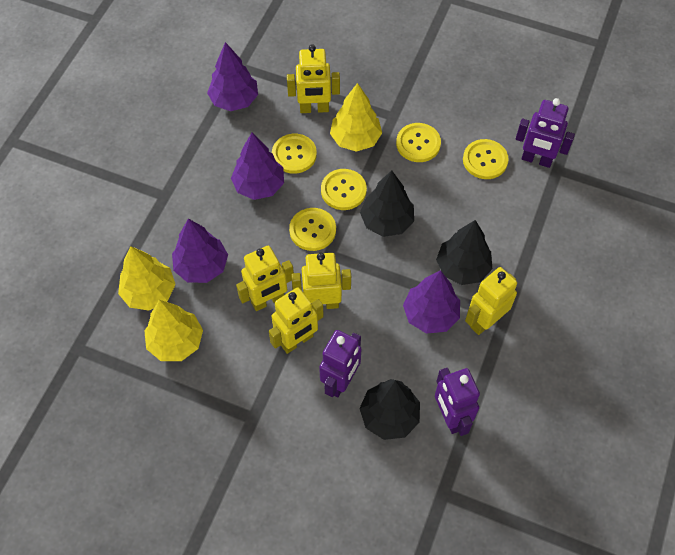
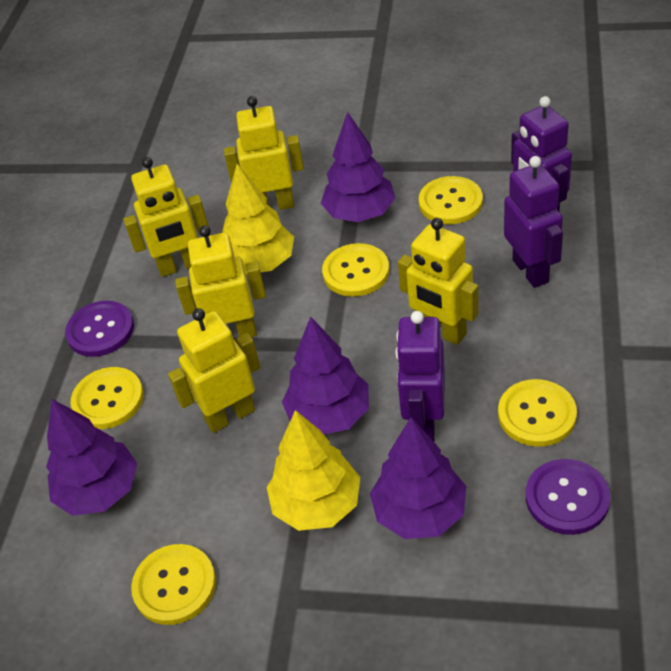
black tree: [359,379,420,440] [360,170,414,237] [436,220,492,285] = 3 -> none = 0
purple button: none = 0 -> [65,301,134,357] [526,459,610,535] = 2
yellow tree: [118,246,176,310] [144,300,203,361] [330,83,382,152] = 3 -> [222,164,294,274] [267,410,360,531] = 2

